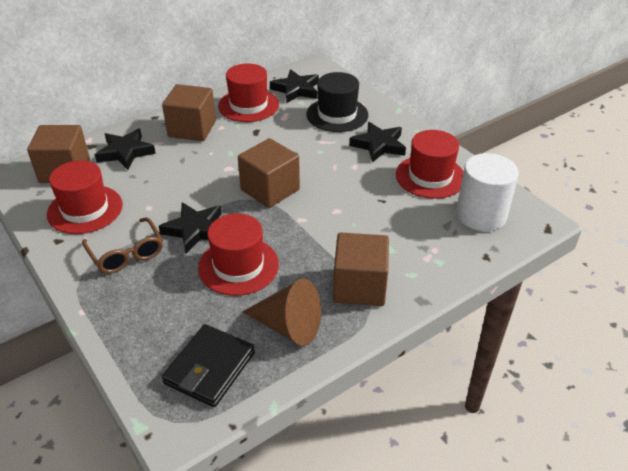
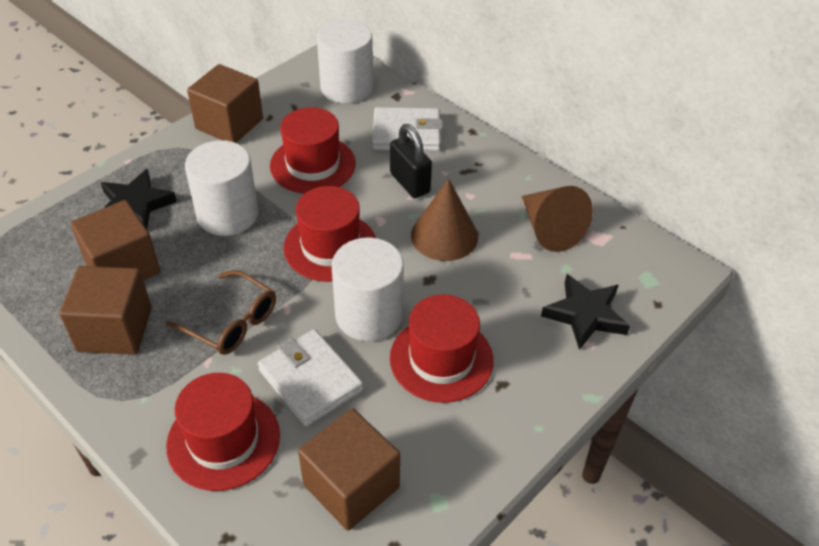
black hat: [306,72,368,132] = 1 -> none = 0
black padlock: none = 0 -> [390,124,432,198] = 1
black star: [95,129,156,170] [159,202,221,253] [270,69,319,103] [349,122,406,162] = 4 -> [101,169,177,229] [541,274,630,350] = 2
black wallet: [162,324,255,407] = 1 -> none = 0
brown cone: [243,279,321,346] = 1 -> [411,178,478,261] [522,186,593,252] = 2
white cylinder: [456,153,519,231] = 1 -> [185,140,259,236] [317,20,373,103] [332,238,404,341] = 3
white wallet: none = 0 -> [258,329,363,426] [372,107,443,151] = 2

